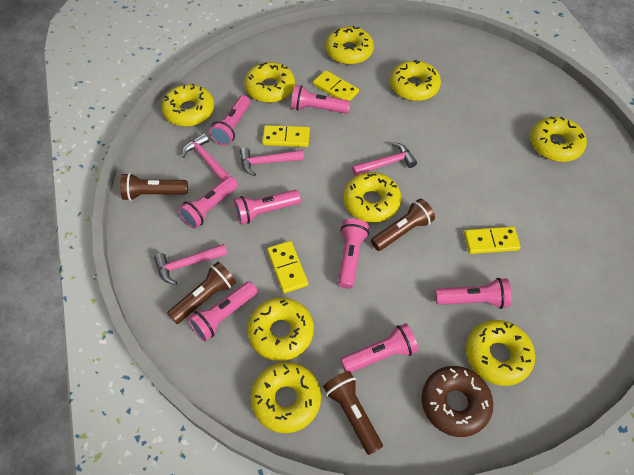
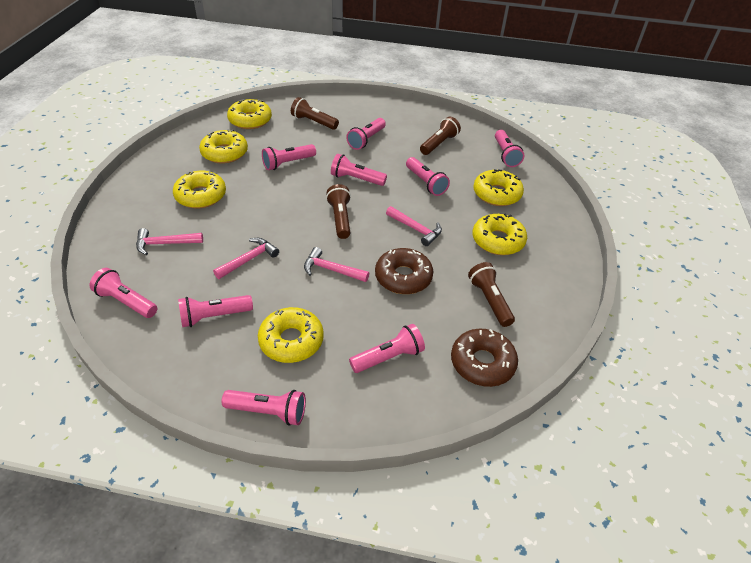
brown donut: [422,366,493,437] = 1 -> [375,248,433,294] [451,329,518,387] = 2
pink flashlight: [178,176,238,229] [188,281,257,341] [209,95,251,146] [234,190,301,224] [291,85,350,114] [338,218,369,289] [341,323,418,373] [435,278,512,309] = 8 -> [90,268,158,318] [178,295,253,327] [221,390,306,426] [262,144,316,170] [331,154,387,186] [346,118,386,150] [349,324,425,373] [406,157,450,196] [495,130,524,167] = 9
yellow domino: [262,125,310,147] [267,241,308,293] [313,70,359,101] [464,227,521,254] = 4 -> none = 0
yellow donut: [161,84,214,127] [244,62,295,103] [248,298,314,361] [251,362,321,433] [326,26,374,65] [343,172,401,222] [390,60,441,101] [466,320,535,386] [530,117,587,162] = 9 -> [173,171,226,208] [199,129,248,164] [227,99,272,129] [258,307,324,363] [472,213,527,255] [473,170,524,206] = 6

